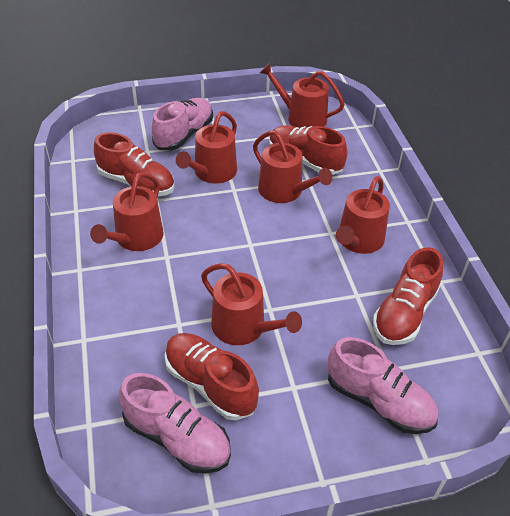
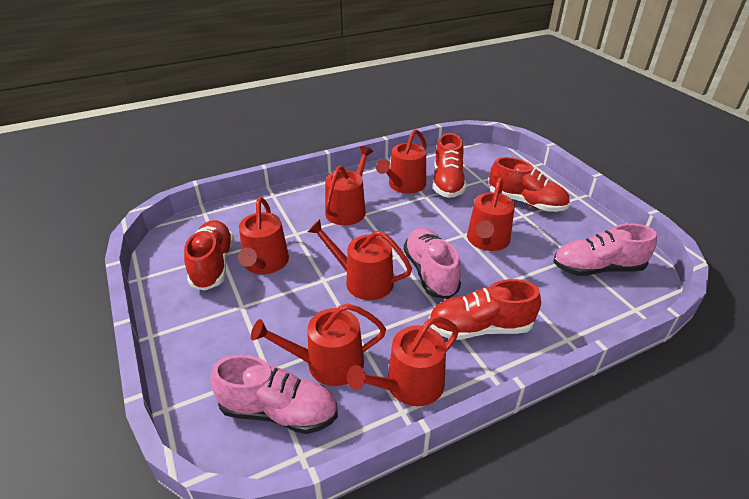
red watering can: [90,172,164,251] [176,111,237,183] [201,263,302,345] [253,131,332,203] [260,63,345,128] [336,176,390,254] = 6 -> [238,197,289,274] [251,303,386,386] [308,219,412,300] [325,146,373,225] [347,317,459,406] [376,129,427,194] [467,178,515,251] = 7

